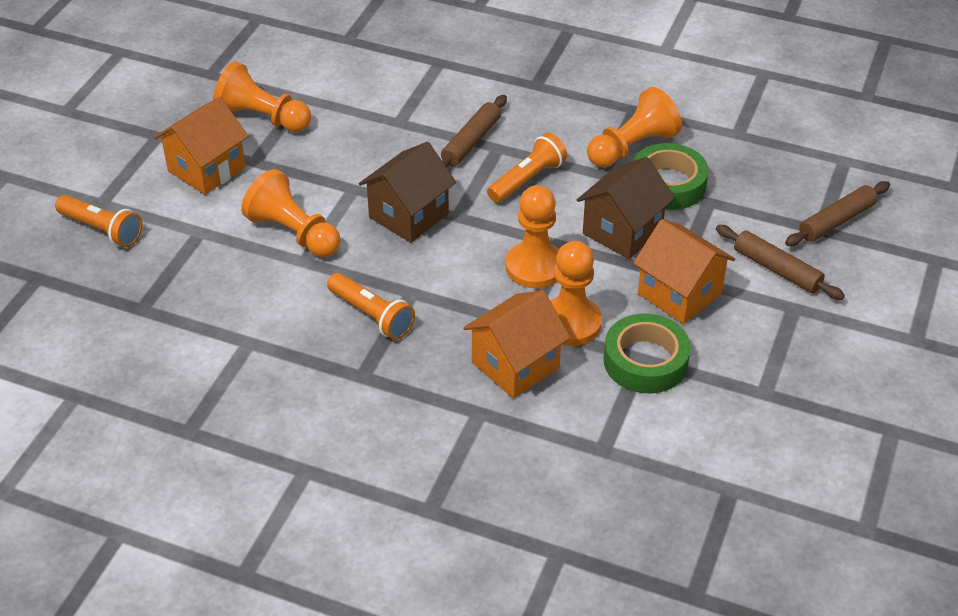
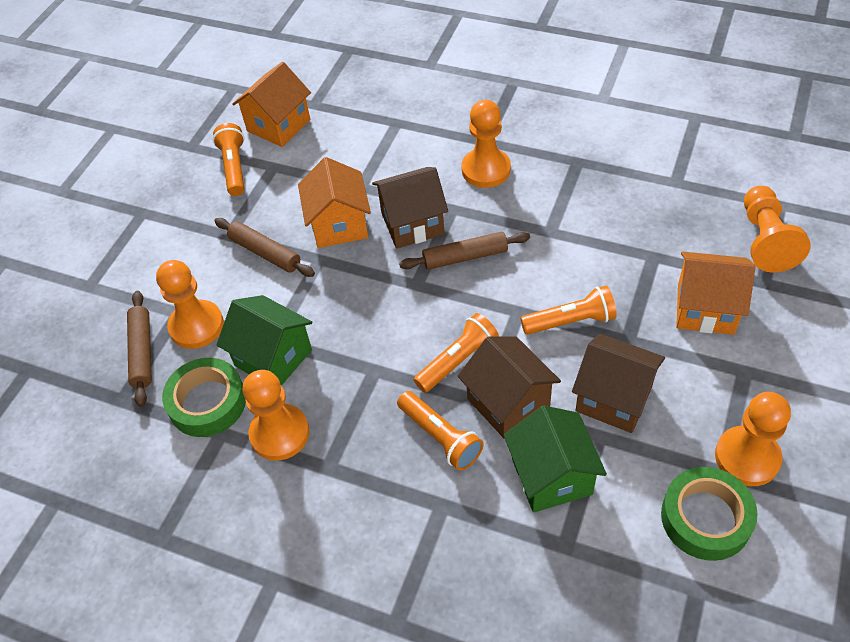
brown house: [359,142,456,243] [577,157,675,259] = 2 -> [372,167,448,249] [458,336,561,439] [572,334,665,433] = 3
green house: none = 0 -> [216,295,312,386] [504,405,607,513] = 2
orange flashlight: [55,195,142,247] [327,273,415,340] [487,133,567,203] = 3 -> [213,123,244,196] [397,391,483,471] [414,313,499,393] [520,285,617,335] = 4

